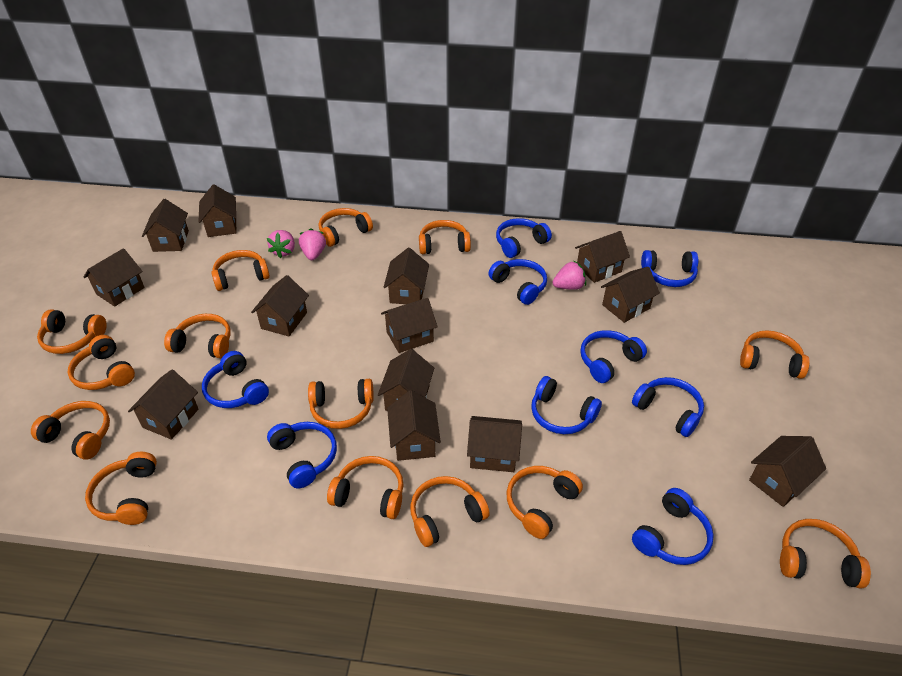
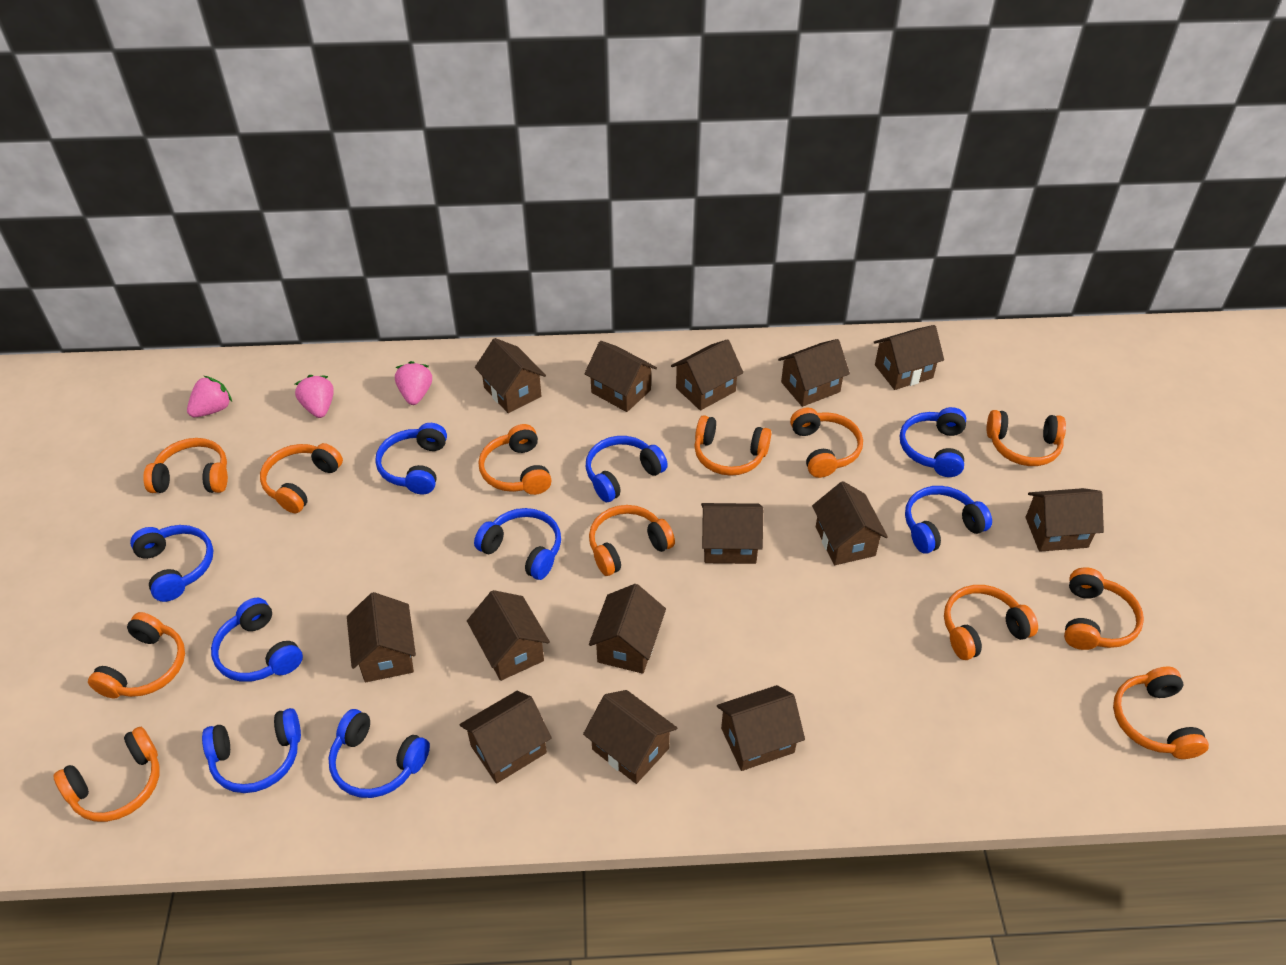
brown house: [84,248,145,307] [128,369,198,440] [142,199,189,252] [199,184,237,237] [251,275,309,336] [378,349,434,411] [381,298,437,353] [384,248,429,304] [387,390,441,461] [467,416,522,472] [575,231,630,283] [601,267,660,323] [749,436,826,507] = 13 -> [347,592,416,682] [460,691,552,784] [467,590,550,681] [475,338,546,413] [583,690,677,784] [584,341,657,412] [589,584,666,674] [671,339,743,410] [701,503,763,564] [717,685,805,771] [778,339,850,407] [812,481,888,565] [874,325,944,390] [1025,488,1104,552] = 14
orange headphones: [31,401,110,460] [37,309,107,354] [68,335,135,390] [85,452,157,525] [164,314,231,358] [211,250,270,291] [308,379,374,429] [319,208,373,247] [327,456,404,519] [410,476,490,547] [419,220,471,254] [506,466,583,539] [740,330,810,379] [780,519,871,589] = 14 -> [54,727,160,822] [88,612,185,699] [143,438,228,493] [260,443,343,513] [479,424,552,495] [589,505,675,576] [694,415,771,476] [790,408,863,478] [944,585,1038,660] [987,410,1066,466] [1064,567,1144,650] [1113,667,1209,759] = 12

